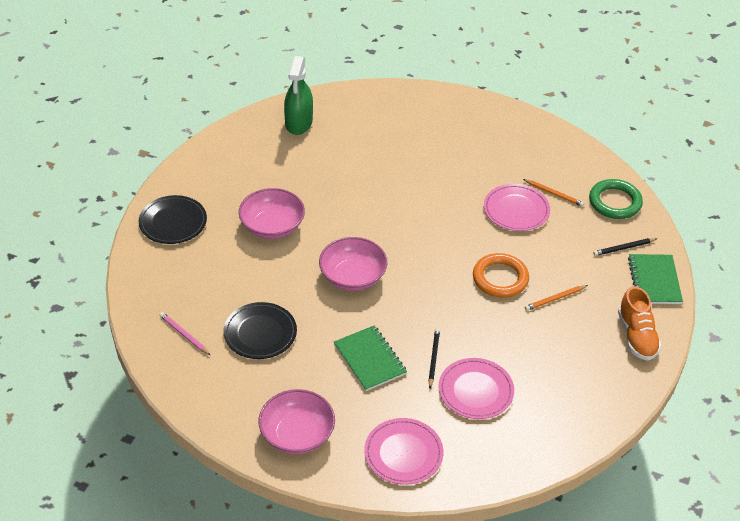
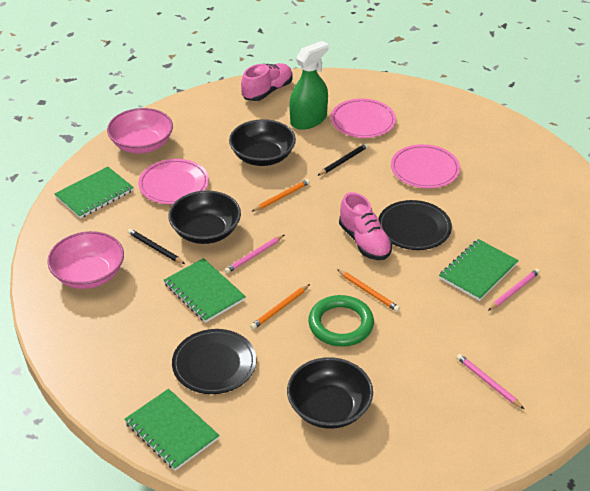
black bowl: none = 0 -> [168,190,241,244] [229,119,296,166] [287,357,373,429] = 3
green notebook: [334,325,407,391] [628,254,683,304] = 2 -> [55,167,134,219] [124,389,220,471] [164,258,246,323] [439,239,519,301] = 4
orange pencil: [523,179,584,207] [525,285,588,311] = 2 -> [250,284,310,329] [251,179,310,212] [337,269,400,312] = 3
orange ring: [473,253,529,298] = 1 -> none = 0
orange shoe: [618,286,661,361] = 1 -> none = 0
pink bowl: [239,188,305,239] [259,389,335,454] [319,237,388,291] = 3 -> [47,231,124,289] [107,108,173,154] = 2
pink pencil: [159,312,210,355] = 1 -> [224,235,284,274] [456,354,524,409] [488,269,540,311] = 3
pink shoe: none = 0 -> [241,63,293,101] [339,192,392,260] = 2

